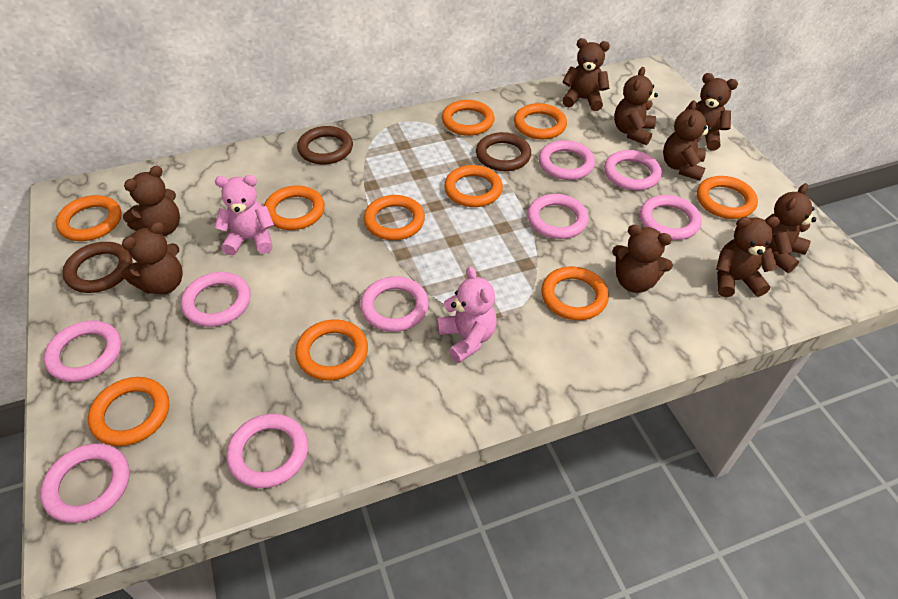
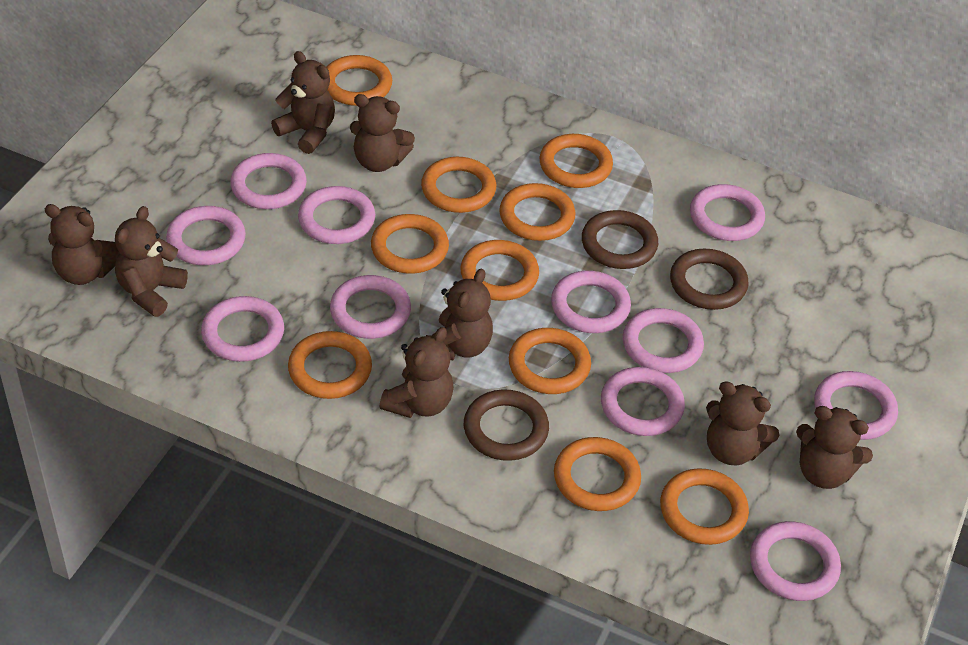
brown teddy bear: [121,222,183,294] [123,166,180,236] [562,38,610,111] [612,225,673,293] [614,67,658,145] [663,100,712,181] [684,73,738,151] [716,216,780,297] [765,183,816,273] = 9 -> [45,204,120,285] [115,206,188,317] [271,51,335,154] [350,94,415,172] [379,327,454,418] [426,269,493,360] [706,381,779,466] [796,406,873,489] = 8
pink ring: [40,443,130,523] [44,320,121,382] [181,272,251,327] [226,414,308,488] [360,276,429,332] [527,194,588,239] [539,140,595,180] [604,150,662,191] [640,195,702,240] = 9 -> [166,206,246,265] [201,296,284,362] [230,153,307,209] [298,186,375,244] [330,275,411,339] [551,271,631,333] [601,367,685,436] [623,308,704,373] [690,184,765,241] [750,521,841,601] [814,371,898,440] = 11
pink teddy bear: [214,175,274,255] [437,266,497,363] = 2 -> none = 0

